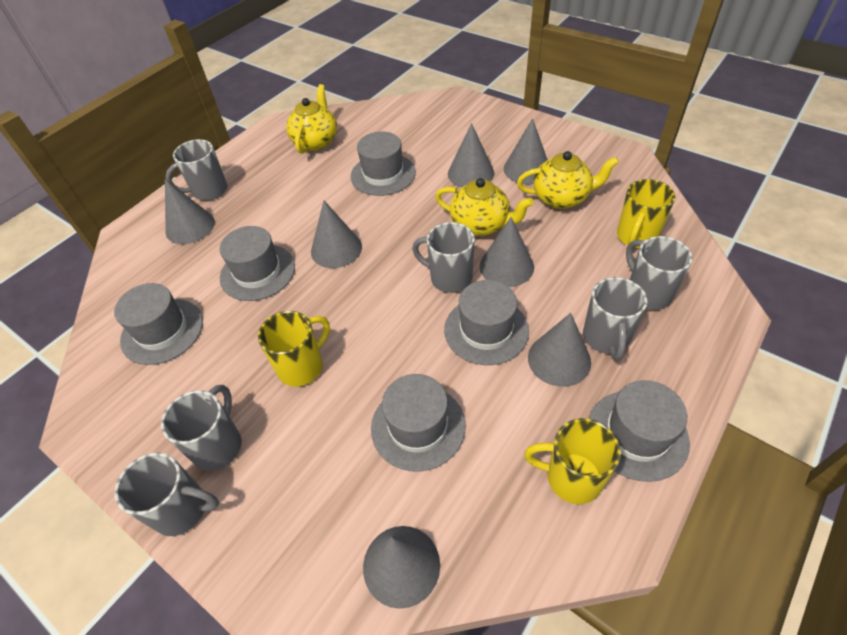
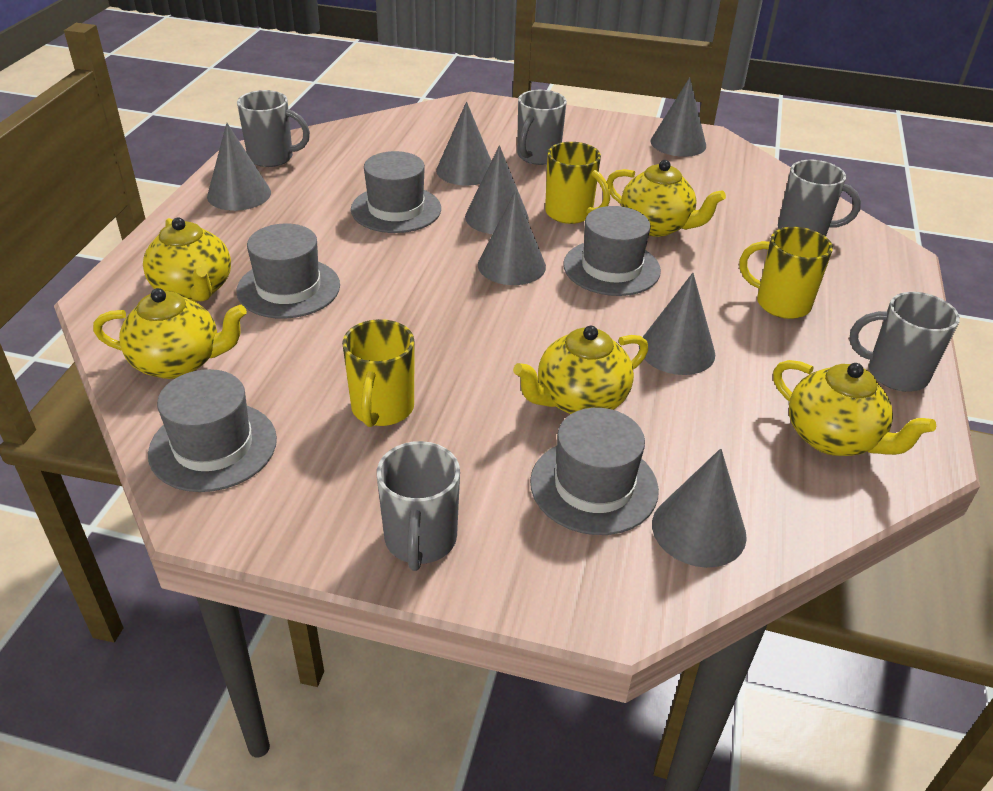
grey hat: [114,283,203,365] [220,226,295,301] [351,132,416,196] [371,374,466,472] [444,280,529,365] [588,380,690,482] = 6 -> [148,369,277,492] [236,223,340,319] [351,151,441,233] [530,408,659,535] [563,206,661,296] = 5
grey mug: [114,452,219,536] [161,385,242,471] [166,139,227,201] [412,222,475,293] [583,277,648,360] [626,236,693,310] = 6 -> [237,90,310,167] [377,441,460,571] [517,90,567,165] [778,160,861,236] [849,292,960,392] = 5
yellow teapot: [286,84,337,154] [435,178,534,236] [517,151,619,209] = 3 -> [93,288,247,379] [143,217,231,302] [513,326,648,414] [607,160,726,237] [773,360,936,456] = 5

